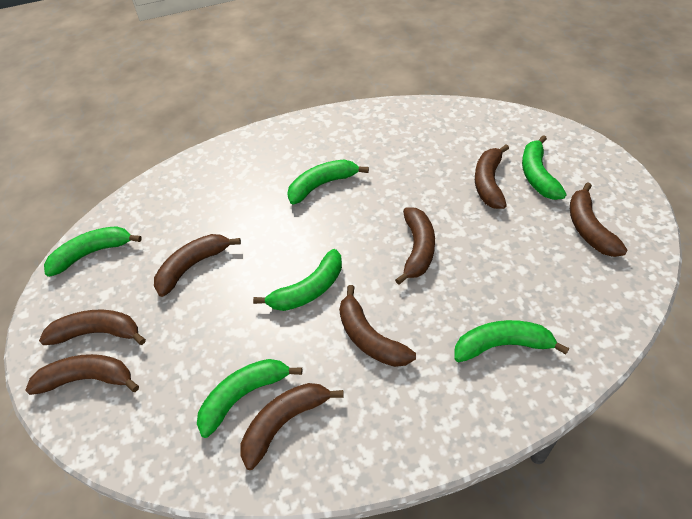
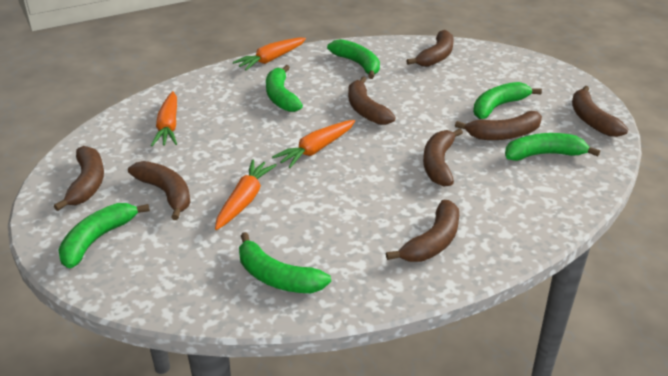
orange carrot: none = 0 -> [151,91,177,146] [215,160,277,230] [233,38,306,70] [272,120,355,168] = 4

